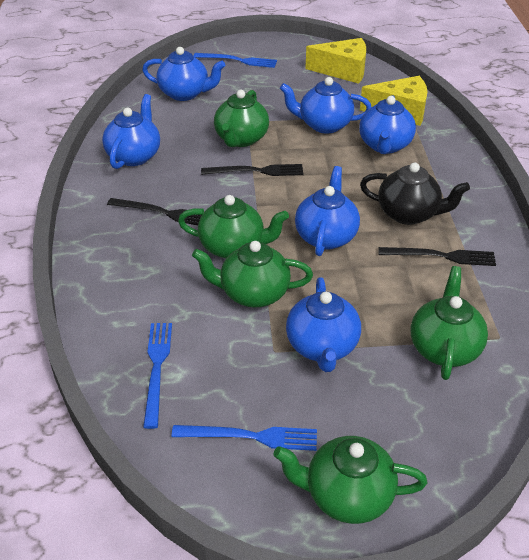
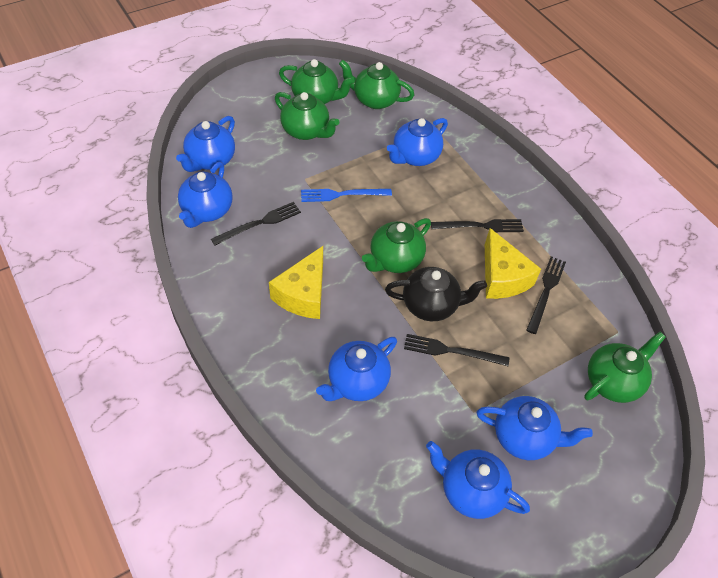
black fork: [107,198,202,225] [201,164,303,176] [378,247,496,266] = 3 -> [211,202,301,245] [404,334,509,366] [431,219,524,232] [526,256,566,334] = 4
blue fork: [143,323,172,429] [171,425,317,451] [194,53,277,68] = 3 -> [301,189,392,202] = 1

